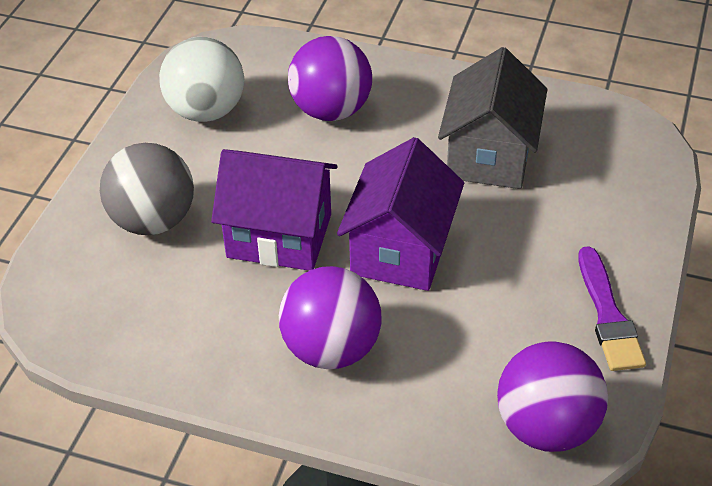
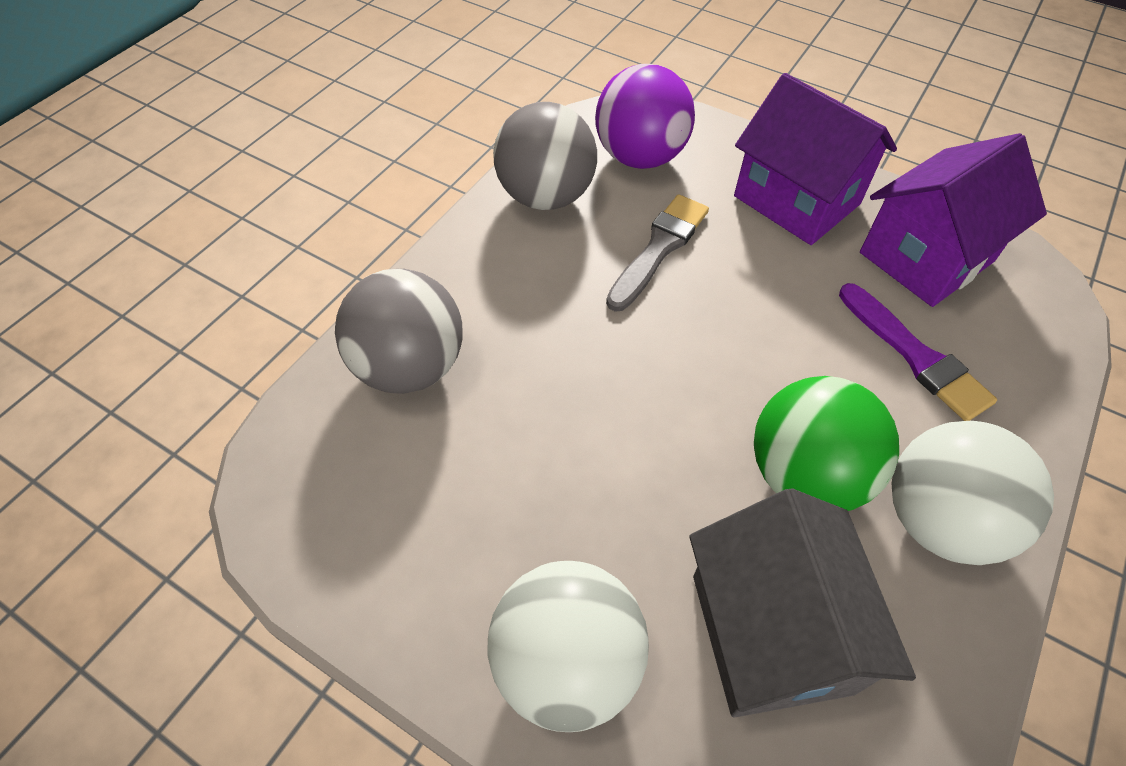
green ball: none = 0 -> [754,376,899,511] = 1
grey ball: [100,143,194,235] = 1 -> [335,269,463,394] [493,102,597,210] = 2
grey brush: none = 0 -> [606,194,709,312] = 1
purple ball: [279,266,382,369] [288,36,372,121] [497,341,608,452] = 3 -> [595,64,695,169] = 1
white ball: [159,37,244,122] = 1 -> [488,561,649,732] [891,421,1054,565] = 2

